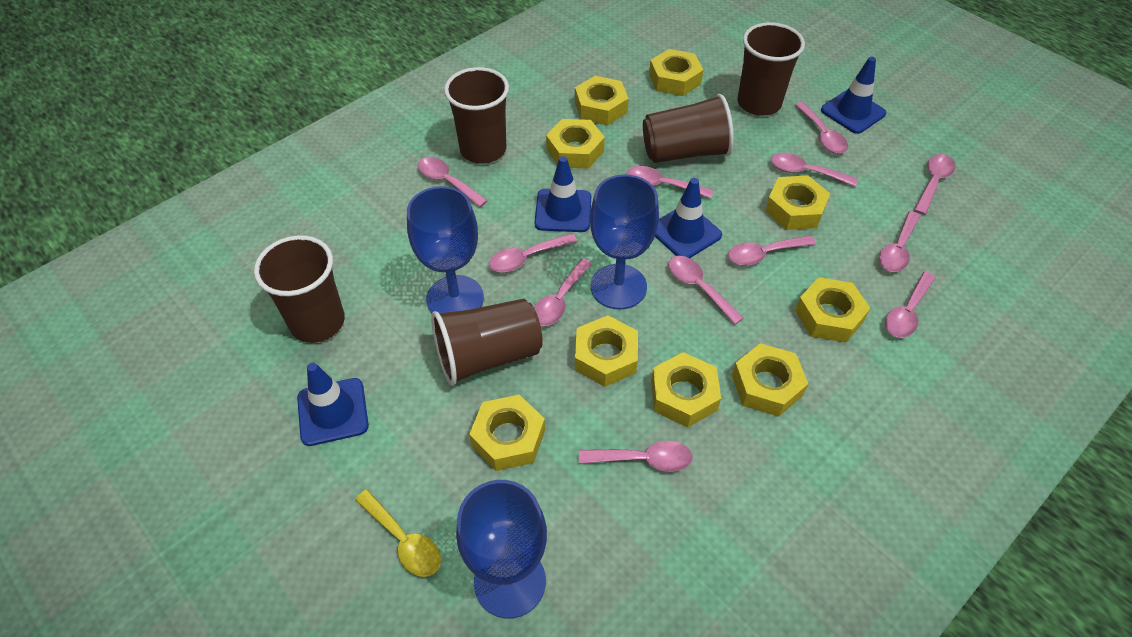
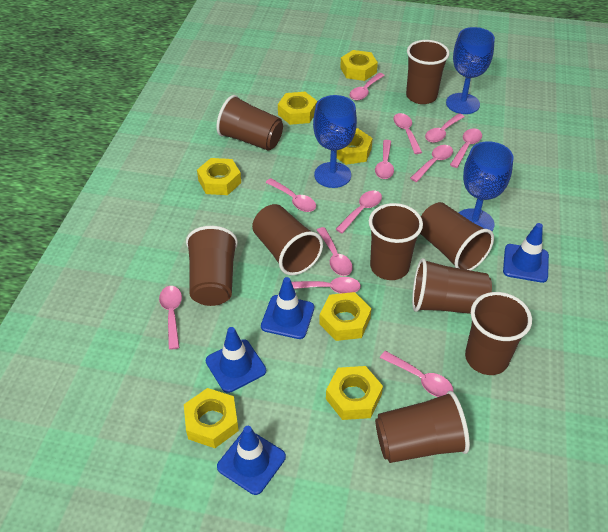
brown cup: [254,235,345,343] [431,299,543,386] [444,67,509,164] [643,94,734,163] [737,22,805,116] = 5 -> [186,226,238,306] [216,95,283,151] [252,204,323,275] [369,203,423,280] [375,391,470,463] [406,40,450,104] [412,258,492,314] [420,202,494,270] [465,292,532,375] = 9
yellow nut: [469,395,545,471] [546,119,605,169] [575,76,629,125] [575,315,638,387] [649,49,703,96] [651,352,721,427] [732,343,808,417] [765,176,830,230] [795,277,871,343] = 9 -> [184,388,239,448] [197,158,241,195] [278,92,317,125] [319,292,372,341] [326,366,383,420] [337,128,373,165] [340,50,378,81] = 7
yellow spoon: [355,489,441,577] = 1 -> none = 0

